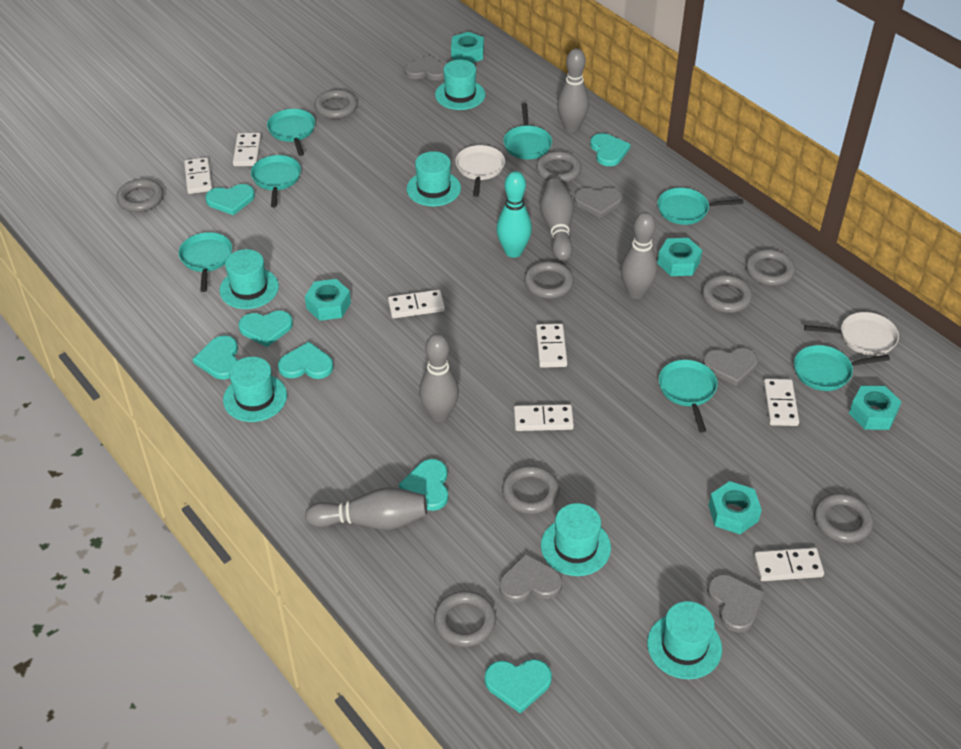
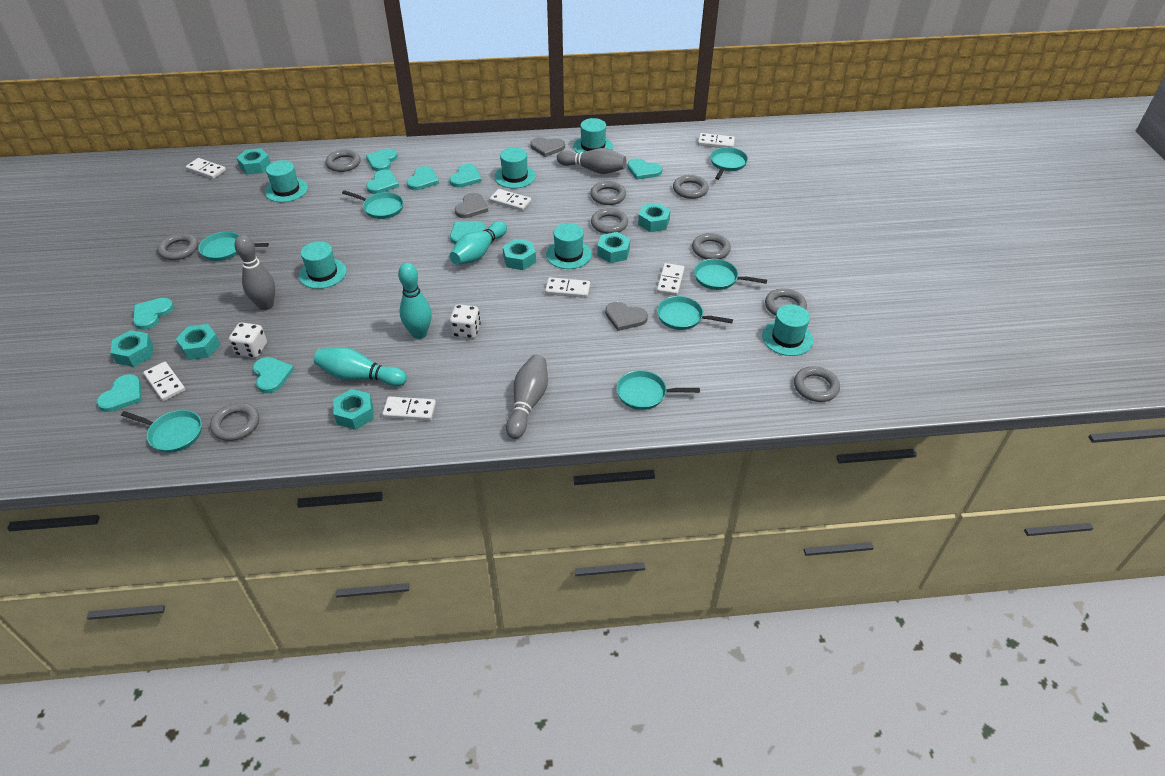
grey bowling pin: [305,487,427,530] [419,334,459,422] [540,178,574,261] [557,49,589,132] [621,212,657,299] = 5 -> [235,235,275,310] [506,355,548,439] [557,148,626,174] = 3
grey heart: [405,55,445,80] [499,553,562,603] [574,187,623,218] [703,348,758,386] [707,574,764,632] = 5 -> [455,193,488,218] [530,137,565,157] [605,302,648,331] = 3
turquoise bowling pin: [496,171,532,258] = 1 -> [314,347,407,386] [398,263,432,339] [450,221,507,265] = 3
turquoise heart: [193,336,238,379] [205,184,255,215] [238,311,293,347] [278,342,334,379] [399,459,448,511] [484,659,552,714] [590,133,631,166] = 7 -> [96,374,142,412] [133,298,174,330] [253,357,295,393] [366,148,398,171] [366,170,399,194] [406,166,439,190] [449,164,482,188] [450,221,486,244] [628,158,662,180] = 9
turquoise nut: [305,279,351,321] [451,32,484,63] [657,238,702,276] [708,481,762,534] [849,386,901,430] = 5 -> [111,330,153,367] [176,324,221,360] [237,148,271,175] [333,389,374,430] [503,239,536,270] [597,232,630,263] [638,203,671,232] = 7
white dice: none = 0 -> [229,323,267,358] [450,304,481,339] = 2
white pan: [455,145,505,197] [804,312,899,356] = 2 -> none = 0

